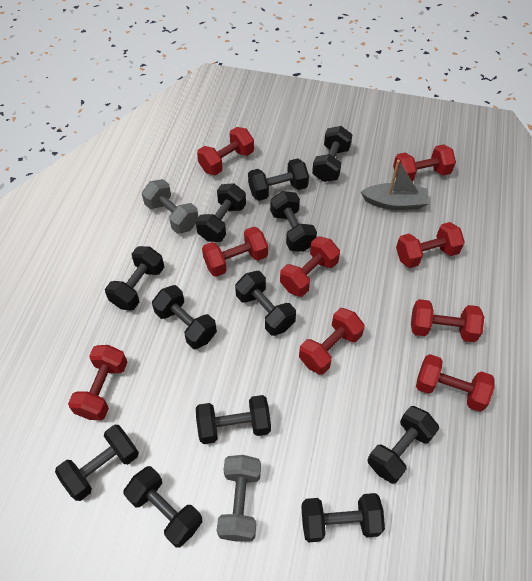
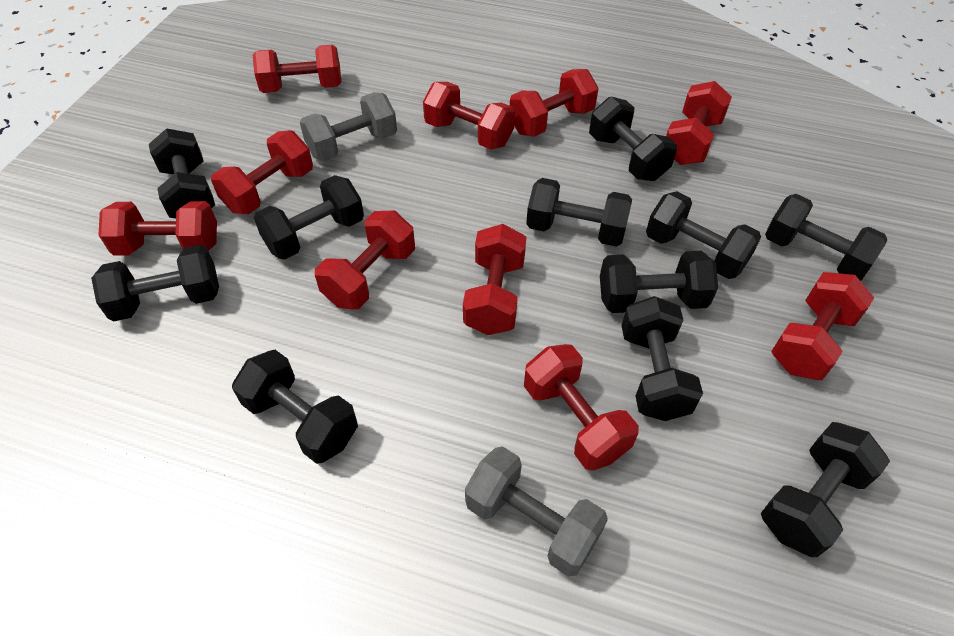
black dumbbell: [55,425,139,501] [105,246,164,311] [124,466,202,547] [152,285,217,349] [195,183,246,242] [196,395,271,444] [235,271,296,336] [248,158,309,201] [270,191,317,252] [301,493,385,542] [312,126,352,182] [368,406,439,484] = 12 -> [91,245,219,321] [149,128,215,218] [232,350,358,464] [254,175,364,260] [526,178,632,247] [589,97,677,181] [600,251,718,313] [621,296,703,421] [646,191,761,279] [761,422,890,557] [765,194,887,281] = 11
grey boat: [361,160,429,210] = 1 -> none = 0
red dumbbell: [68,345,127,420] [197,127,254,175] [202,227,268,277] [280,236,340,297] [299,308,365,375] [393,144,456,182] [396,222,465,268] [411,299,484,342] [416,354,494,412] = 9 -> [99,201,217,256] [211,130,313,214] [253,45,342,93] [315,211,415,309] [423,82,515,149] [463,224,526,335] [510,69,599,136] [524,344,639,471] [666,81,732,165] [771,272,874,380] = 10

